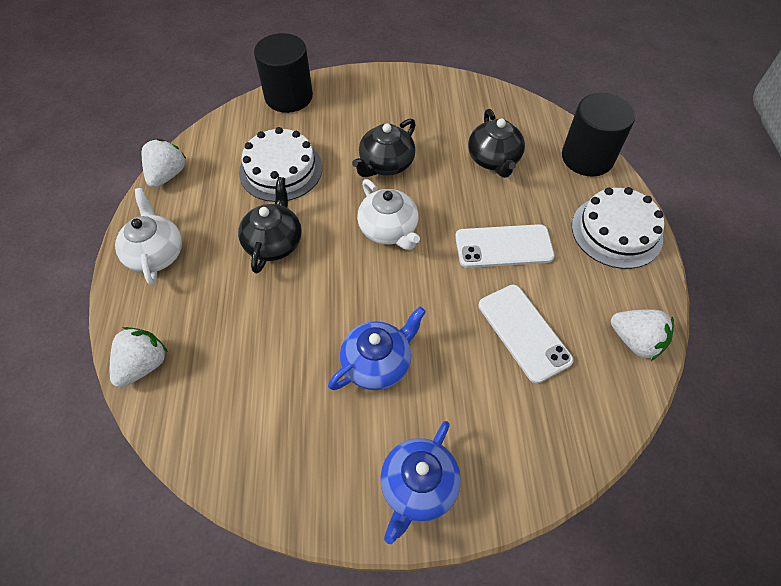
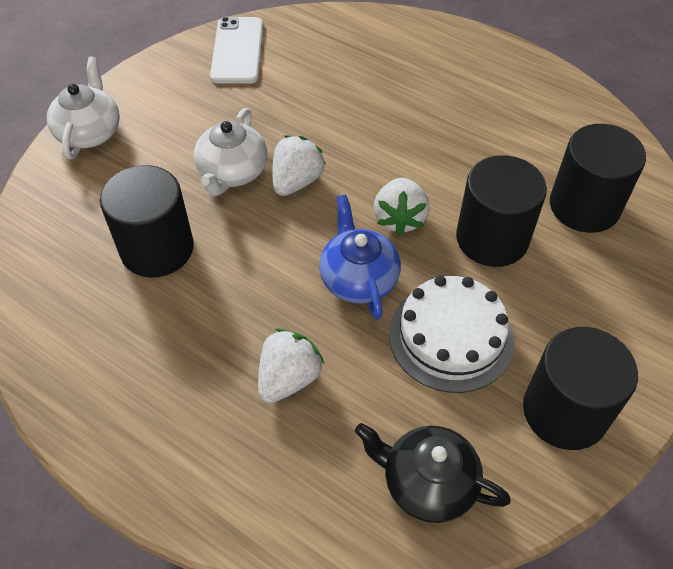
black cylinder: [254,33,313,113] [562,93,635,177] = 2 -> [100,165,194,278] [456,155,547,267] [523,327,638,450] [550,124,646,233] = 4
black teapot: [238,177,302,274] [352,118,416,177] [468,109,525,178] = 3 -> [355,423,511,523] = 1
blue teapot: [328,307,426,390] [380,421,461,544] = 2 -> [319,195,401,319] = 1
white cake: [239,127,322,202] [572,187,664,269] = 2 -> [389,276,514,393] = 1
white phone: [455,224,555,268] [479,285,573,383] = 2 -> [210,17,263,84] = 1

